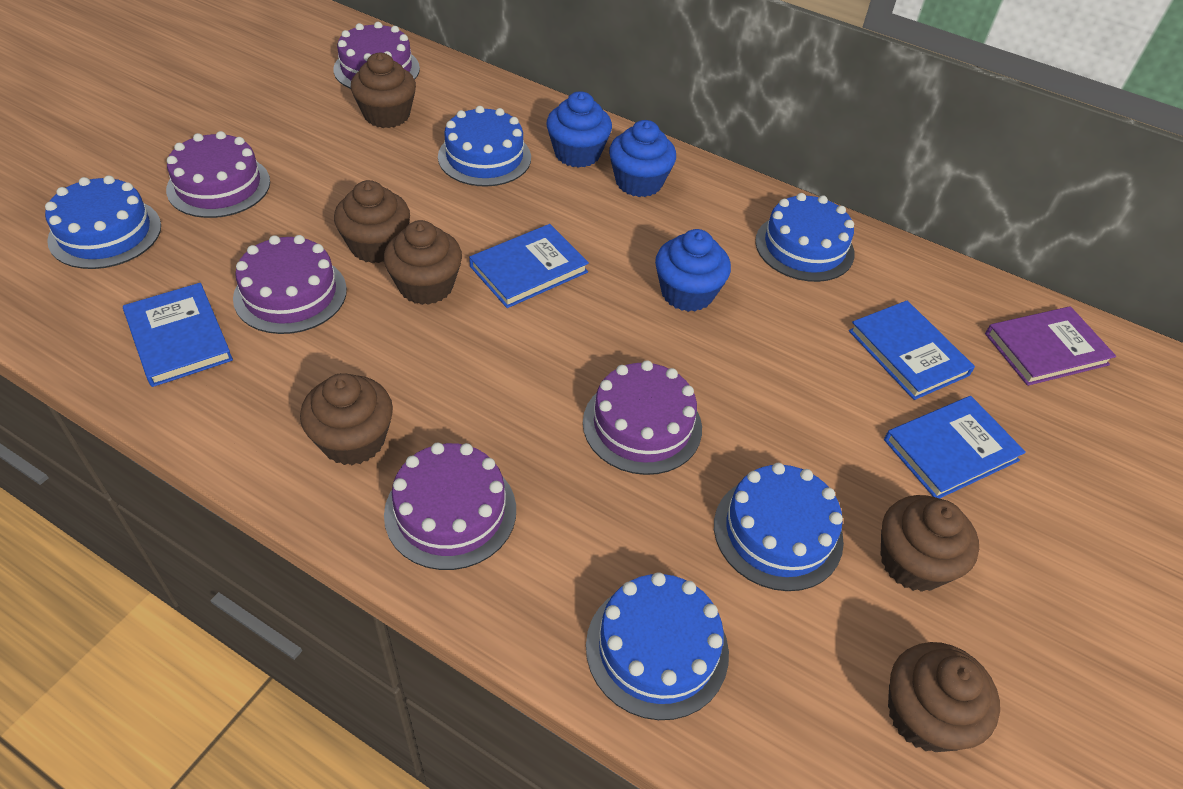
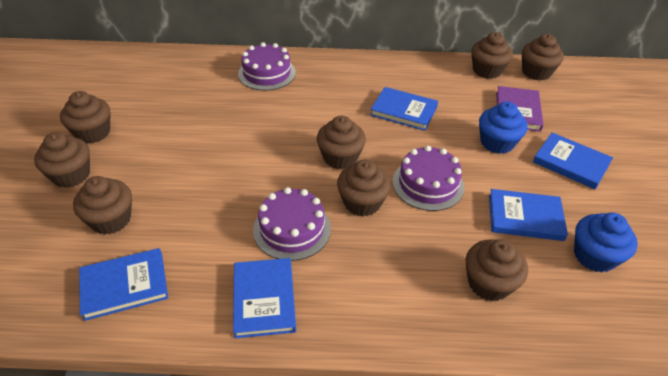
blue book: [123,283,233,387] [469,224,589,308] [849,301,975,400] [884,396,1026,498] = 4 -> [79,248,168,321] [233,258,296,338] [370,87,438,131] [489,189,568,241] [533,133,613,189] = 5
blue cake: [45,175,161,269] [438,106,531,187] [586,572,729,720] [714,463,844,591] [755,193,855,282] = 5 -> none = 0
blue cupcake: [546,91,612,168] [609,120,676,197] [655,229,731,312] = 3 -> [479,102,528,154] [574,213,638,272] = 2
brown cupcake: [300,373,393,465] [334,180,410,263] [351,53,416,128] [384,220,462,305] [881,495,979,592] [888,642,1000,752] = 6 -> [34,132,90,188] [60,91,110,144] [73,176,132,235] [317,116,366,169] [337,160,391,216] [466,239,528,301] [471,32,513,79] [522,34,564,80] = 8
purple cake: [166,131,270,218] [233,235,347,334] [333,22,420,89] [384,443,516,570] [583,360,702,475] = 5 -> [238,42,296,91] [253,187,331,261] [393,145,464,211] = 3

